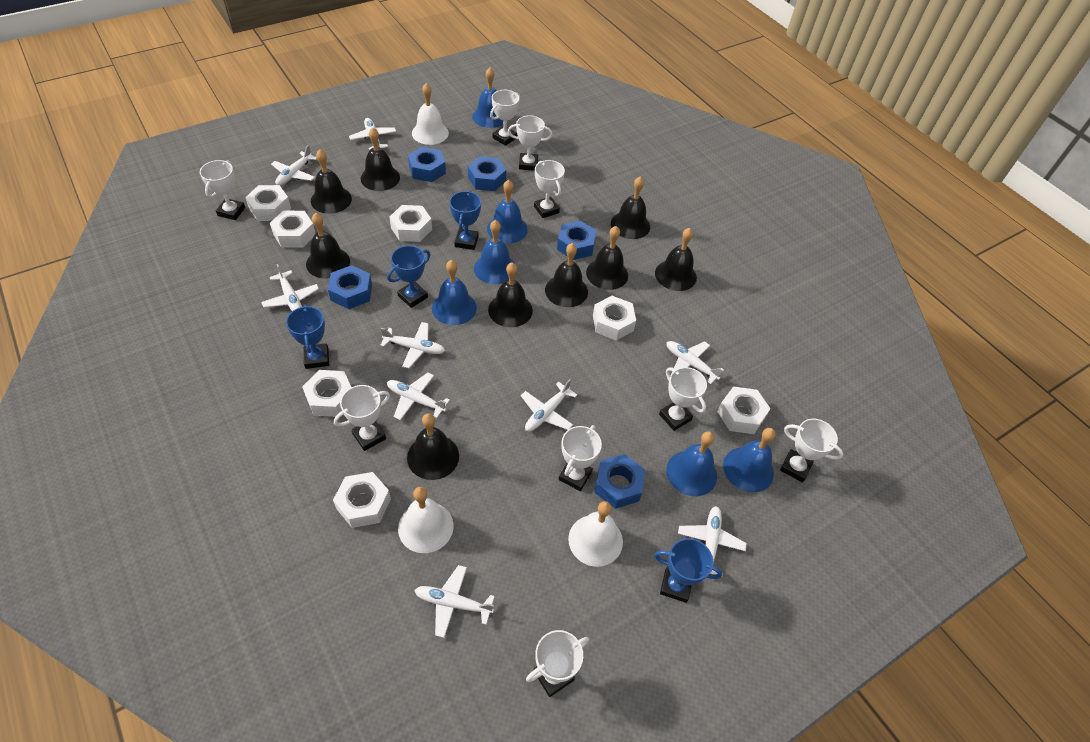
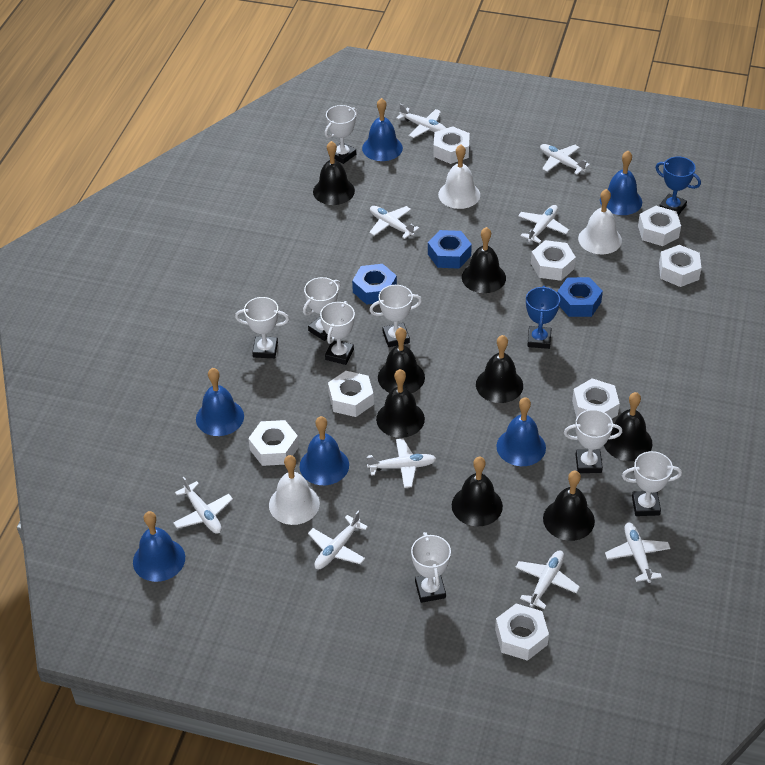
black bell: [306,213,350,279] [311,149,352,214] [361,128,400,191] [407,413,459,480] [488,262,533,327] [545,243,588,307] [586,226,628,290] [611,176,650,239] [655,228,697,291] = 9 -> [313,141,355,205] [376,369,425,438] [378,327,425,393] [452,457,503,526] [462,227,506,293] [476,335,523,403] [543,471,595,541] [604,392,652,461] = 8
blue nut: [328,265,372,309] [408,147,446,182] [468,156,506,191] [557,221,597,260] [594,454,645,509] = 5 -> [352,264,397,305] [428,230,472,269] [557,277,603,317] = 3
blue trophy: [286,304,329,369] [387,245,430,308] [449,191,481,250] [654,538,722,603] = 4 -> [526,286,560,349] [655,157,701,216] = 2
white nut: [245,185,291,221] [270,211,316,248] [302,370,351,417] [333,472,391,528] [390,205,432,242] [593,296,636,340] [717,386,770,434] = 7 -> [248,420,299,466] [328,371,374,417] [433,126,470,164] [495,604,549,661] [531,240,576,281] [572,378,620,419] [638,206,681,246] [659,245,701,287] = 8
white trophy: [200,160,245,220] [334,385,390,451] [490,90,520,146] [508,115,552,171] [526,630,589,697] [534,160,565,218] [559,425,602,491] [659,367,707,431] [780,419,843,482] = 9 -> [235,297,289,358] [303,277,340,341] [320,301,355,365] [325,105,358,164] [369,285,422,347] [411,532,451,603] [564,409,623,473] [622,451,682,516] = 8

